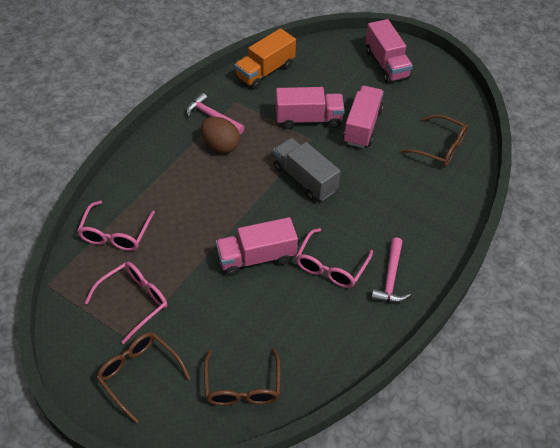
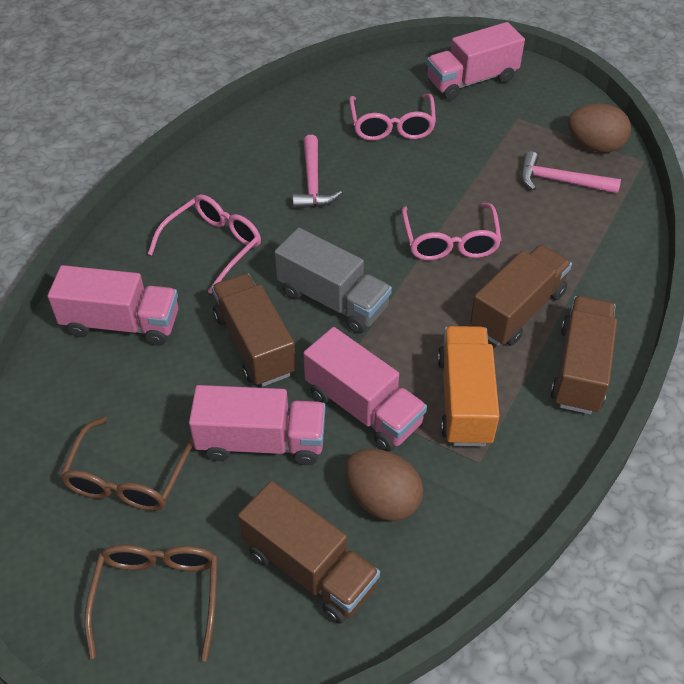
brown egg: [201,117,240,153] = 1 -> [345,449,423,521] [568,103,631,153] = 2
brown glasses: [96,332,191,424] [204,348,280,406] [400,114,468,167] = 3 -> [60,417,194,511] [85,545,218,661] = 2
brown truck: none = 0 -> [212,273,296,386] [238,481,380,624] [470,245,572,346] [550,296,617,414] = 4

